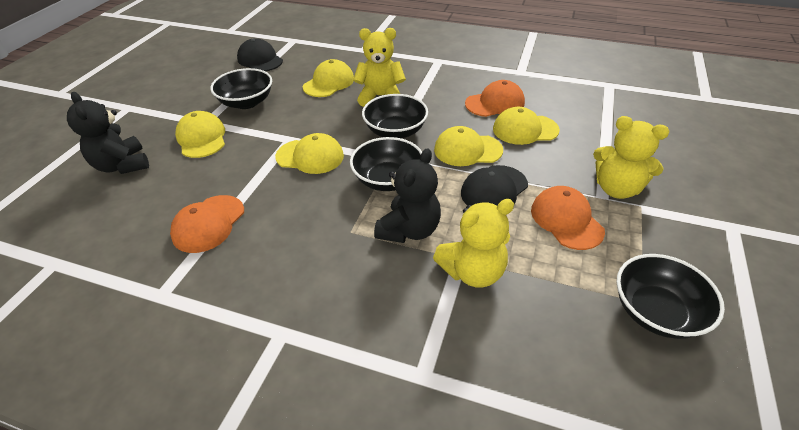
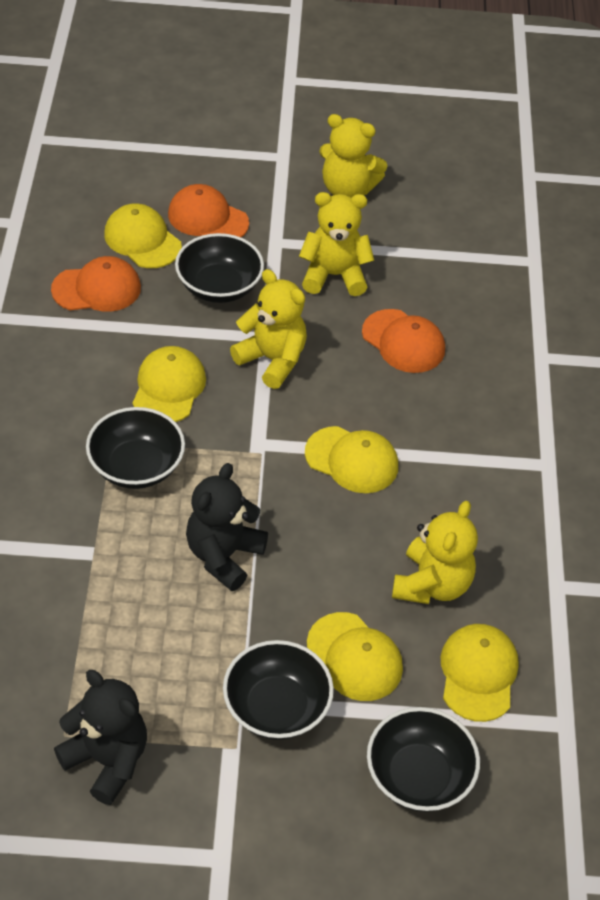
black cap: [237,38,283,72] [461,165,528,206] = 2 -> none = 0
yellow teddy bear: [353,28,406,107] [433,199,514,287] [593,116,669,199] = 3 -> [230,269,307,389] [299,192,374,296] [319,114,387,198] [392,501,478,604] = 4

